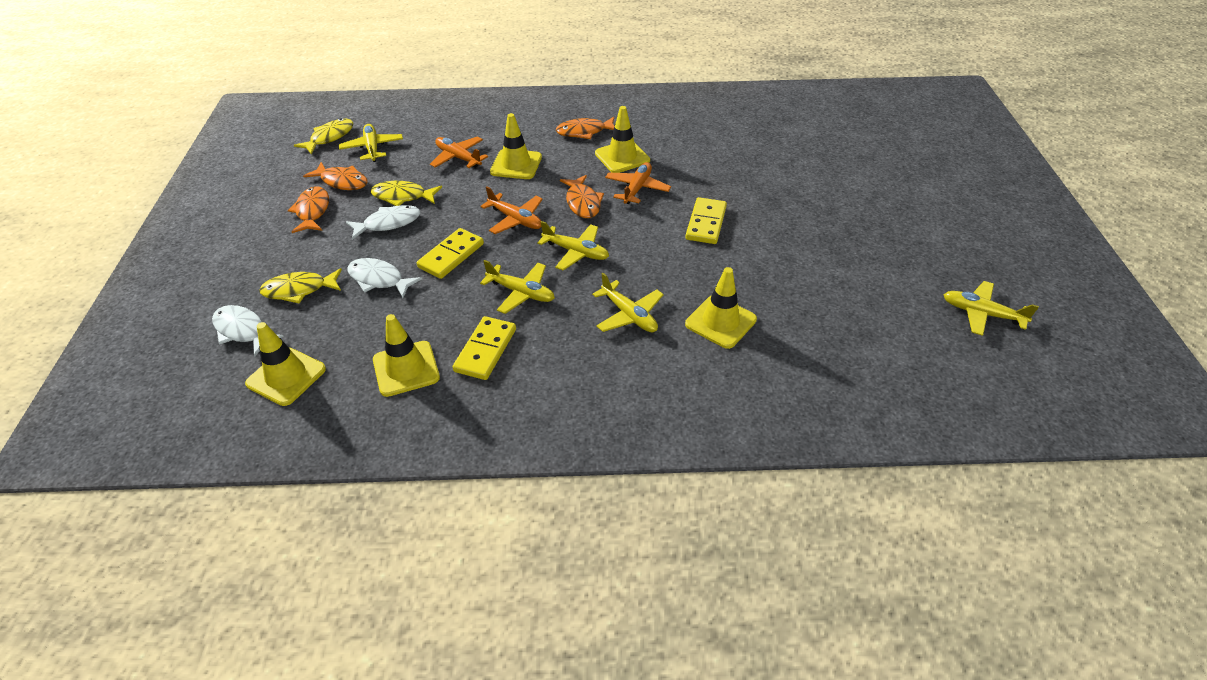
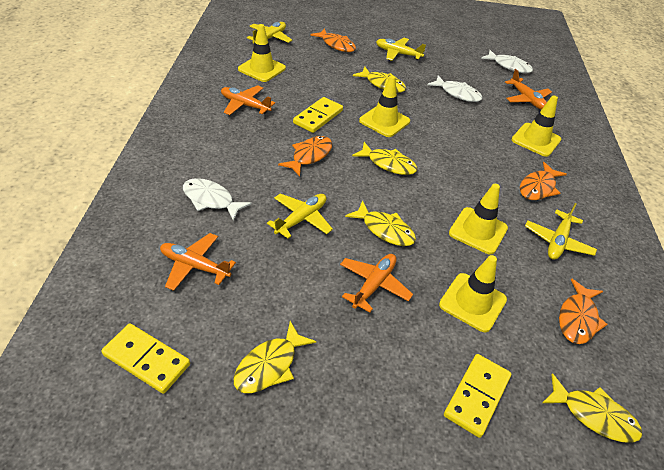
orange plane: [430,136,488,168] [480,186,543,234] [605,162,671,204] = 3 -> [160,233,236,291] [221,85,275,115] [340,254,413,313] [505,69,552,110] = 4
yellow fish: [259,268,342,303] [294,118,353,155] [371,181,442,206] = 3 -> [234,321,316,393] [345,200,416,246] [352,142,418,175] [353,67,406,93] [542,373,642,443] = 5
yellow plane: [339,124,403,162] [480,260,555,314] [537,221,609,271] [592,273,664,332] [943,281,1039,336] = 5 -> [247,22,292,43] [267,194,333,239] [376,38,426,61] [525,203,597,260] = 4

